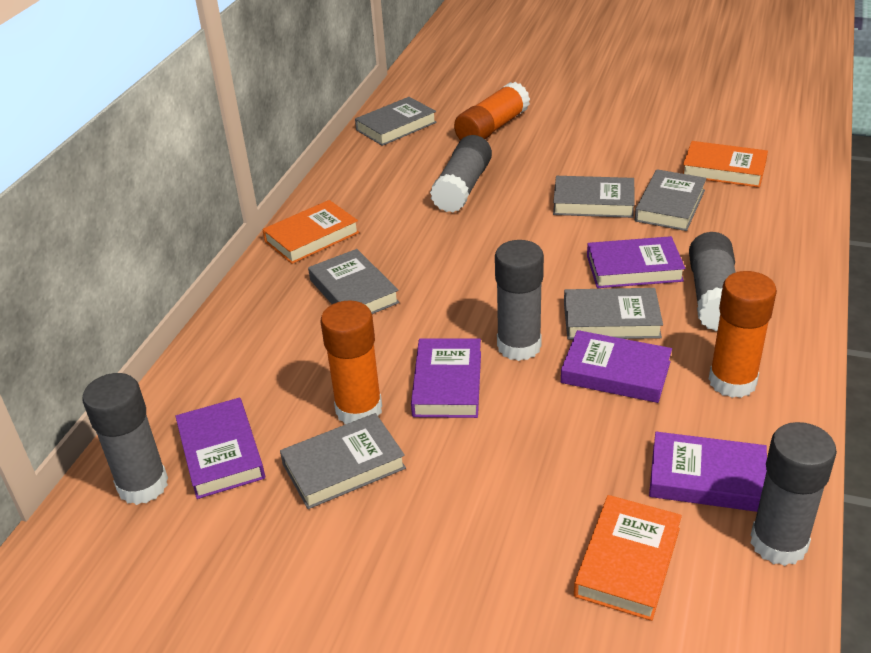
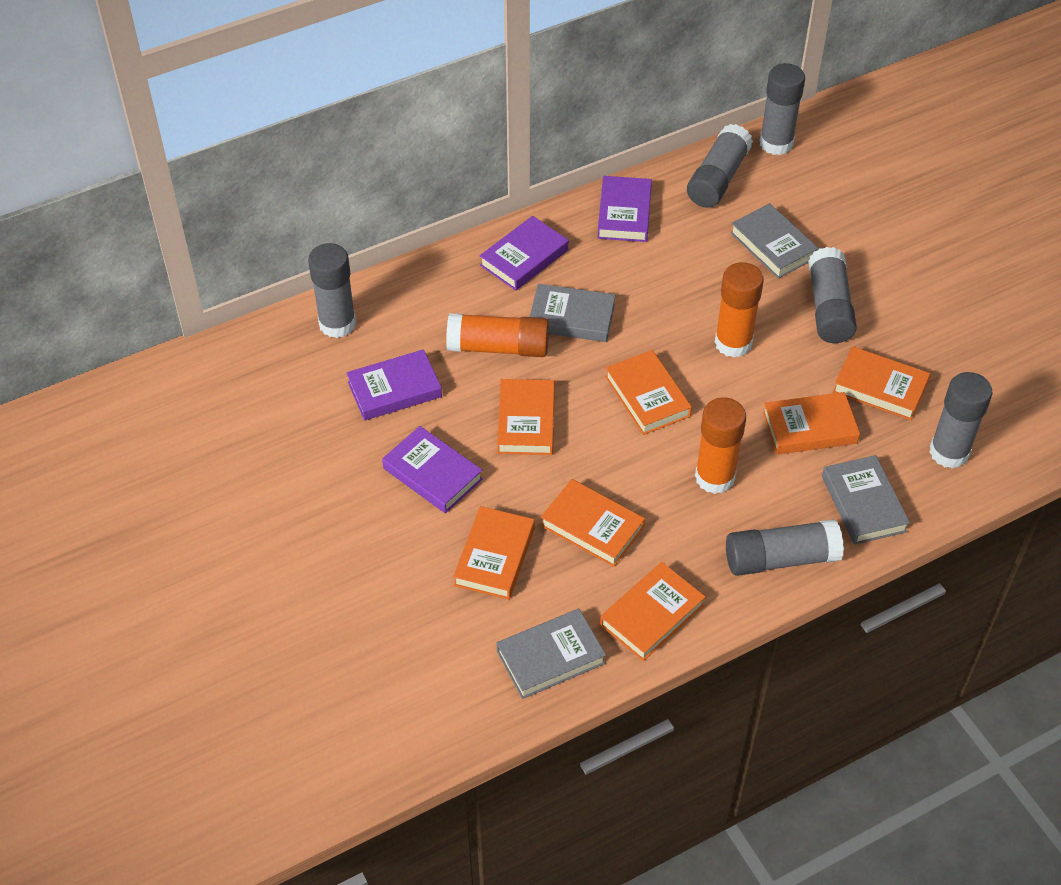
grey book: [280,413,406,509] [308,249,400,314] [355,97,437,146] [553,176,635,218] [564,288,663,340] [635,169,707,231] = 6 -> [497,609,606,699] [530,284,615,342] [730,203,819,279] [822,455,910,545] = 4
grey glue stick: [82,373,168,505] [430,135,492,213] [495,240,544,361] [689,232,736,331] [751,422,837,566] = 5 -> [308,243,356,338] [687,124,753,208] [726,519,844,576] [759,63,805,155] [808,247,857,343] [929,372,992,469] = 6
orange book: [262,200,359,264] [574,495,682,621] [683,141,768,188] = 3 -> [453,506,535,600] [497,379,555,455] [541,479,645,567] [600,562,705,661] [605,350,692,435] [763,392,860,455] [833,346,930,420] = 7
purple book: [175,398,265,499] [411,338,481,418] [561,330,672,403] [587,236,685,288] [649,432,767,512] = 5 -> [346,349,442,421] [382,426,483,514] [480,216,569,291] [597,176,652,242] = 4

